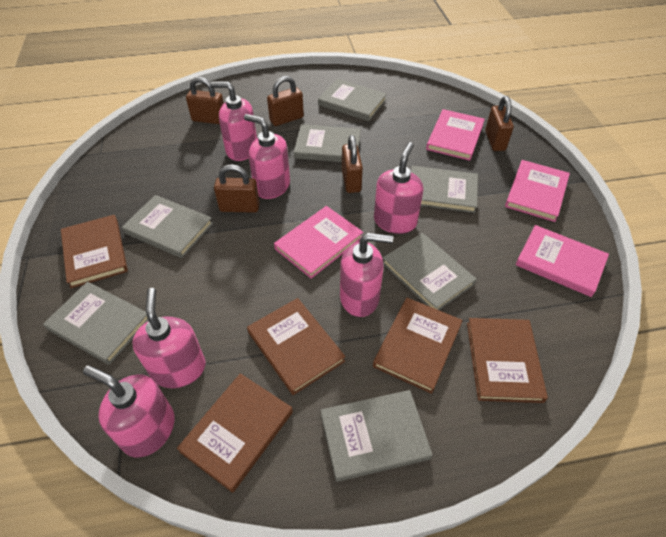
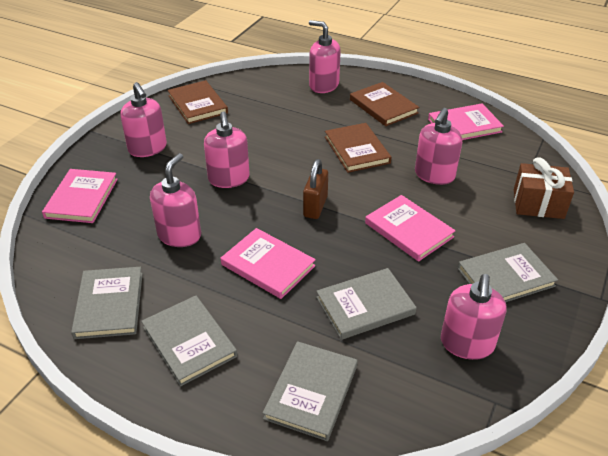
brown book: [61,215,128,288] [177,373,293,493] [247,298,346,395] [373,298,463,394] [467,318,548,403] = 5 -> [168,80,228,124] [325,123,392,173] [350,82,419,126] = 3
brown gift: none = 0 -> [514,157,574,219] = 1
brown padlock: [186,77,224,124] [214,164,260,213] [267,76,304,126] [342,135,363,193] [485,96,514,151] = 5 -> [303,159,328,219] = 1
grey book: [43,282,149,365] [122,195,213,258] [294,124,361,162] [318,79,387,121] [321,390,433,482] [383,233,477,310] [411,166,478,213] = 7 -> [71,267,143,339] [141,295,237,387] [263,341,358,441] [316,268,417,340] [457,243,558,302] = 5

